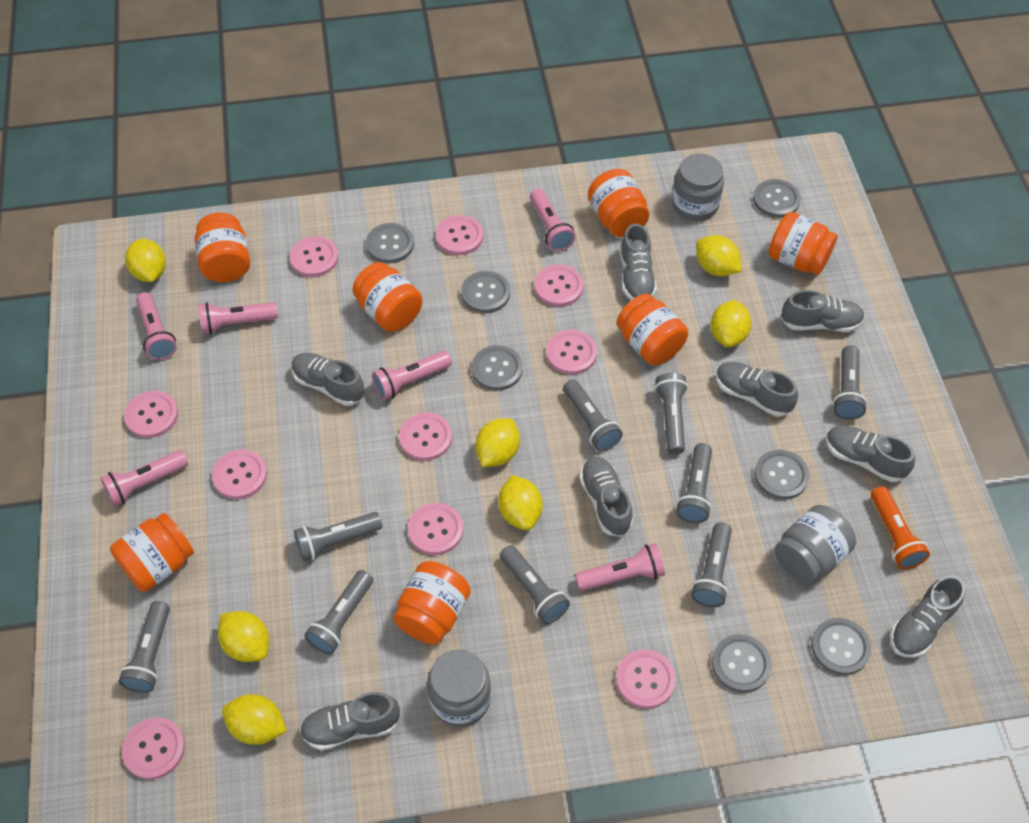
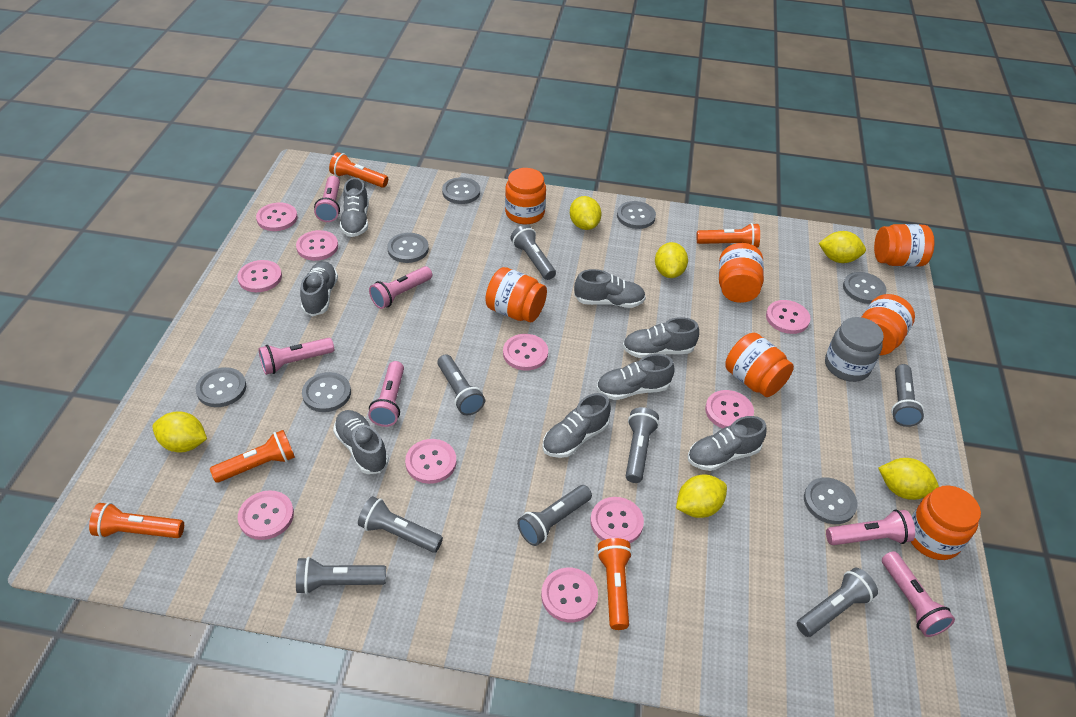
grey flashlight: [118,601,170,693] [294,512,382,561] [304,570,373,654] [500,545,570,624] [563,379,623,451] [655,373,688,454] [676,443,712,523] [691,522,732,607] [833,345,867,420] = 9 -> [296,557,386,594] [358,496,443,553] [437,355,485,415] [510,225,556,280] [517,485,592,546] [626,407,659,483] [797,568,878,637] [891,364,924,427] = 8
grey jar: [427,650,491,727] [672,153,724,221] [775,505,856,584] = 3 -> [825,317,884,382] = 1
orange flashlight: [871,486,930,569] = 1 -> [89,502,184,538] [210,430,295,483] [329,152,388,188] [597,538,632,630] [696,223,760,248] = 5
yellow lemon: [125,239,166,282] [218,611,269,662] [222,694,287,745] [476,418,520,467] [498,475,543,530] [696,235,741,276] [711,300,751,347] = 7 -> [152,411,207,452] [570,196,601,230] [655,242,688,278] [676,475,727,518] [819,231,866,263] [879,458,939,500] = 6

